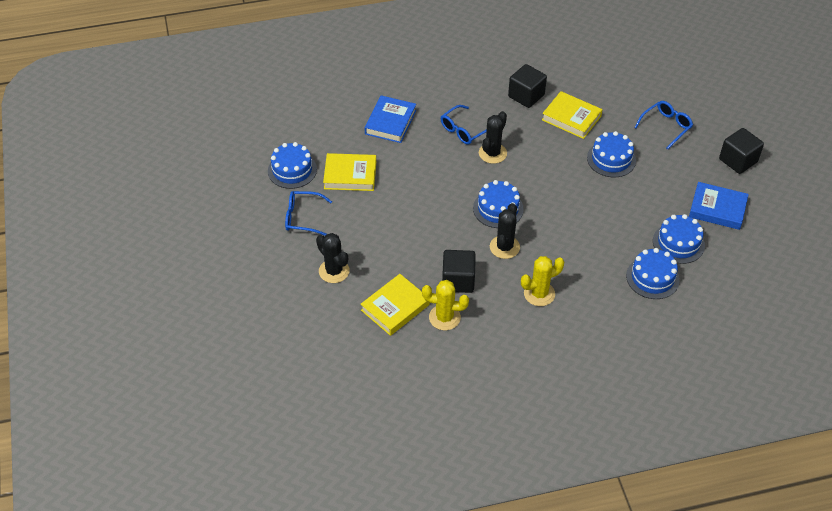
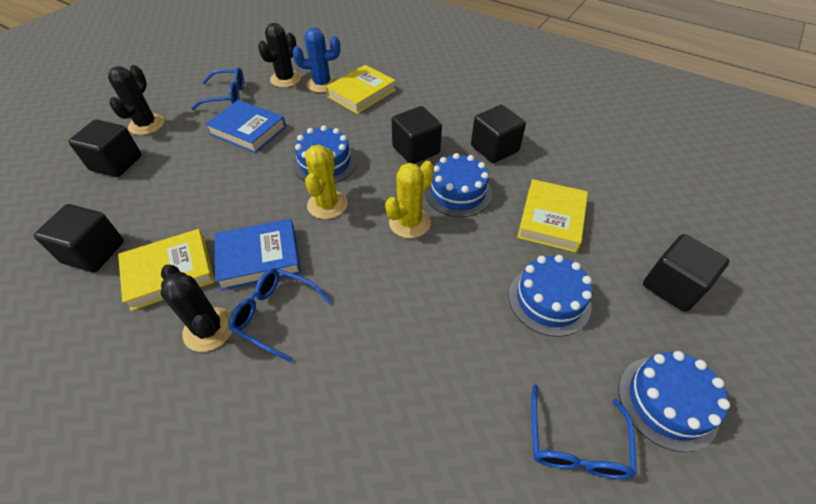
black cube: [442,250,476,293] [508,64,547,108] [719,128,764,174] = 3 -> [34,204,124,272] [68,119,142,177] [392,106,442,164] [471,105,526,163] [643,234,729,312] = 5
blue cactus: none = 0 -> [292,27,340,93] = 1
blue cake: [268,142,317,189] [473,180,524,228] [587,131,636,177] [626,248,680,299] [653,214,705,264] = 5 -> [293,125,357,183] [425,153,492,217] [509,255,593,337] [618,351,730,452] = 4

